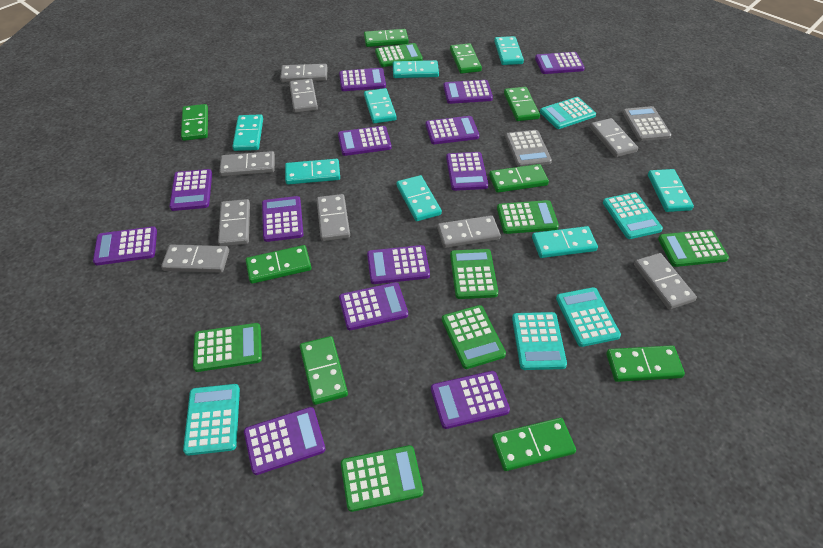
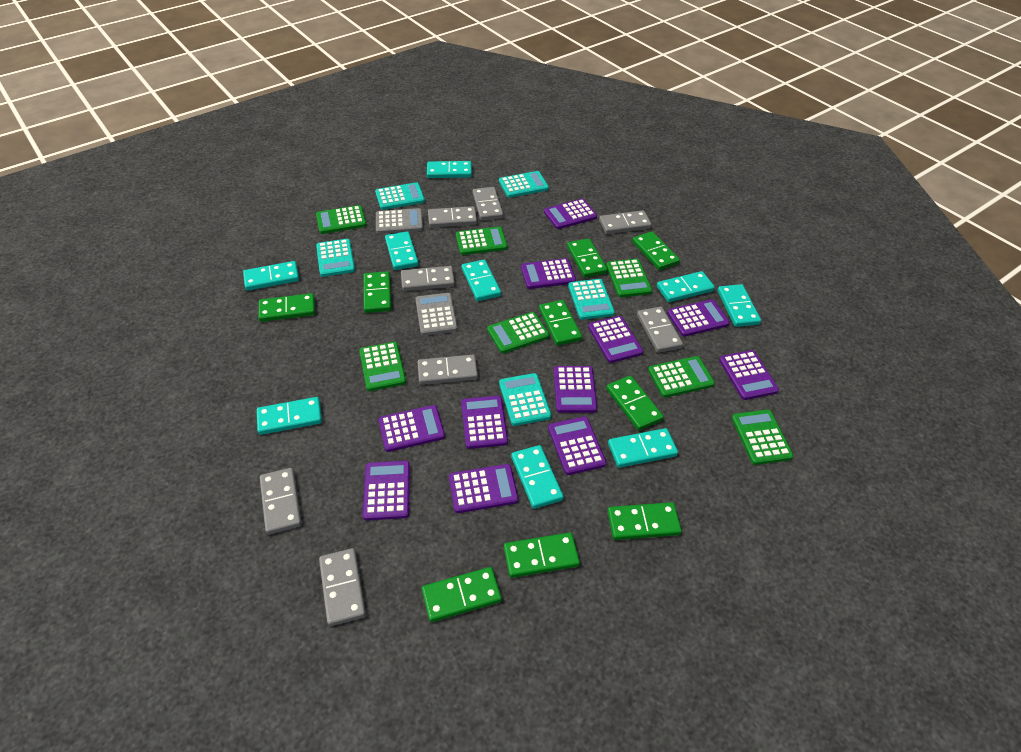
grey domino: [161,245,229,273] [218,199,250,246] [219,151,275,176] [280,64,328,82] [289,79,318,113] [316,194,350,241] [437,215,501,248] [590,118,638,157] [634,253,697,309] = 9 -> [260,468,302,534] [319,548,366,626] [401,266,455,291] [418,355,478,385] [428,206,477,228] [473,187,503,221] [599,210,652,234] [637,307,683,353] = 8
purple calculator: [93,226,157,265] [169,169,212,211] [244,407,326,475] [262,196,304,242] [338,126,392,156] [339,68,386,91] [339,282,408,330] [367,245,430,284] [426,116,479,144] [431,371,510,429] [443,80,493,104] [446,152,488,191] [535,52,585,74] = 13 -> [362,461,410,521] [378,405,445,452] [449,464,519,513] [461,396,508,449] [521,258,576,289] [544,199,597,229] [548,417,606,475] [554,366,597,413] [588,316,643,363] [667,299,730,337] [719,350,779,400] = 11
turquoise domino: [232,114,263,151] [285,159,340,185] [364,88,397,123] [393,60,439,78] [397,175,442,221] [494,36,524,65] [532,226,598,258] [648,169,694,212] = 8 -> [243,261,299,291] [257,397,322,435] [385,231,419,270] [427,161,472,178] [462,260,501,301] [511,445,564,509] [608,428,678,468] [657,271,715,302] [718,284,761,327] = 9

